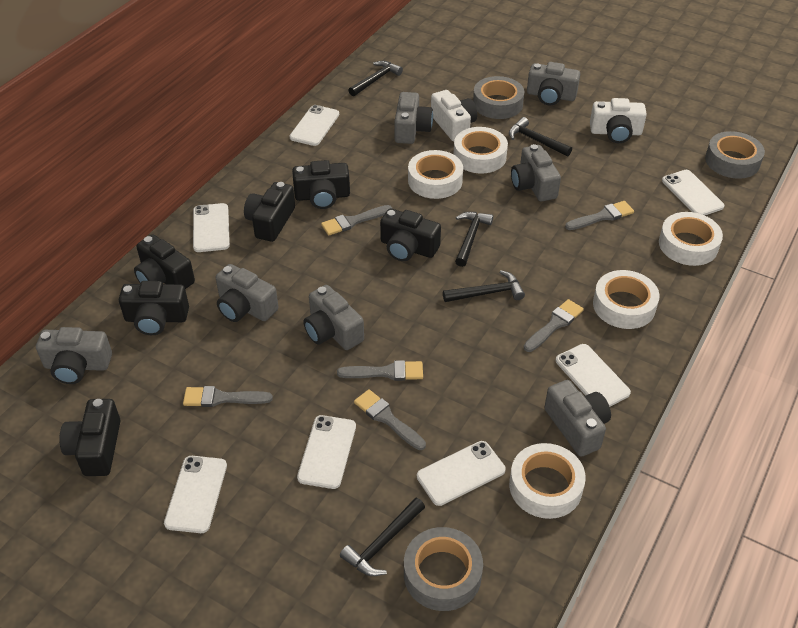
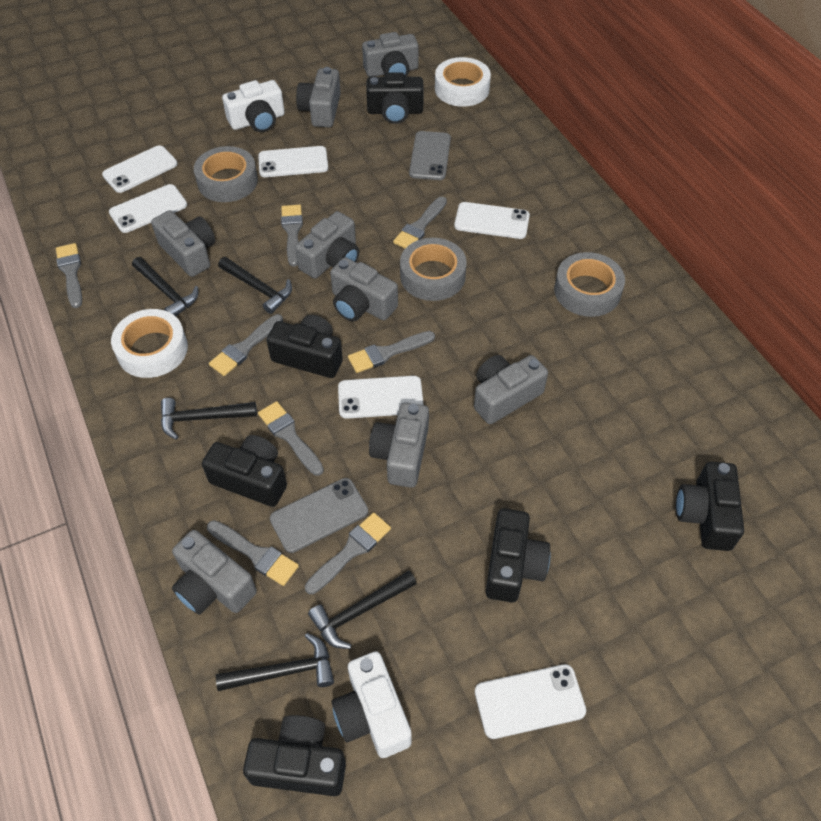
grey brush: [183,386,273,407] [321,205,392,236] [337,360,423,381] [354,389,426,450] [524,299,584,352] [565,201,634,230] = 6 -> [56,243,82,308] [207,520,299,586] [209,314,283,376] [258,401,324,476] [281,205,303,267] [305,512,391,594] [348,331,435,373] [393,197,447,249] = 8
grey camera: [36,327,112,384] [216,264,279,322] [303,285,364,350] [394,92,433,144] [511,144,561,201] [527,62,580,106] [544,380,611,457] = 7 -> [151,210,215,277] [172,530,257,615] [295,211,359,279] [296,67,341,127] [330,257,398,322] [362,32,419,77] [369,402,429,488] [474,355,548,424] = 8
grey phone: none = 0 -> [270,478,368,553] [409,131,451,180] = 2
white phone: [164,456,227,533] [193,203,230,252] [290,105,339,146] [297,415,356,489] [417,441,506,506] [556,344,631,407] [662,170,725,215] = 7 -> [102,145,177,193] [109,184,187,233] [258,146,328,177] [338,376,424,419] [454,202,530,239] [475,664,586,739] = 6
white tape: [408,150,463,199] [453,127,508,174] [509,443,586,519] [593,270,659,329] [659,212,723,266] = 5 -> [111,309,188,378] [435,57,491,107] = 2

